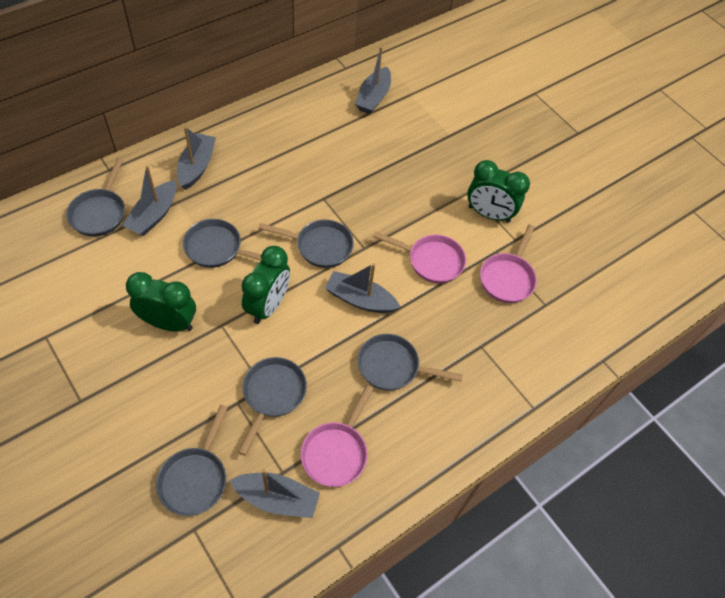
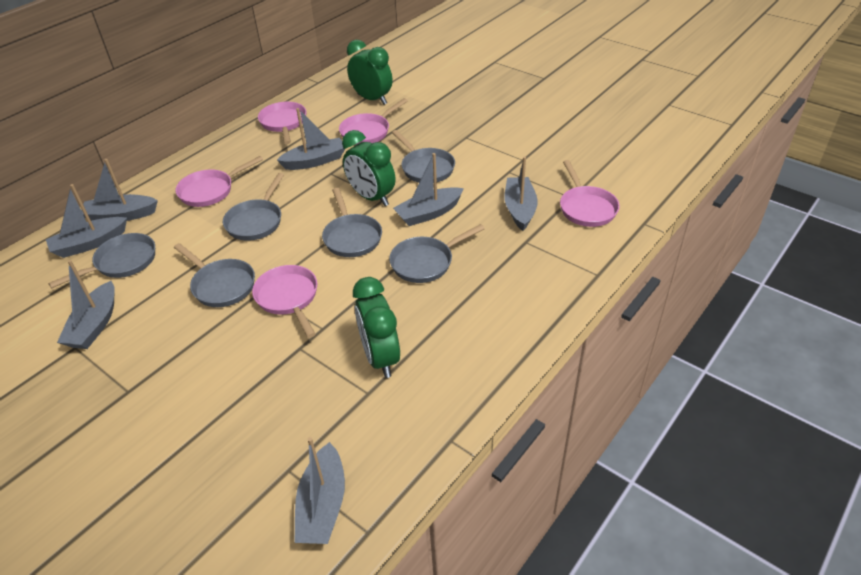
grey boat: [122,165,177,236] [177,127,216,190] [229,469,320,518] [325,263,401,313] [355,46,391,114] = 5 -> [46,184,127,258] [57,260,115,349] [81,159,158,221] [277,108,345,170] [294,437,345,544] [393,153,464,226] [504,156,538,231] = 7
pink pan: [301,385,373,487] [373,232,466,283] [480,224,537,303] = 3 -> [175,156,263,207] [252,265,317,338] [258,102,306,144] [339,98,408,145] [560,160,620,227] = 5

